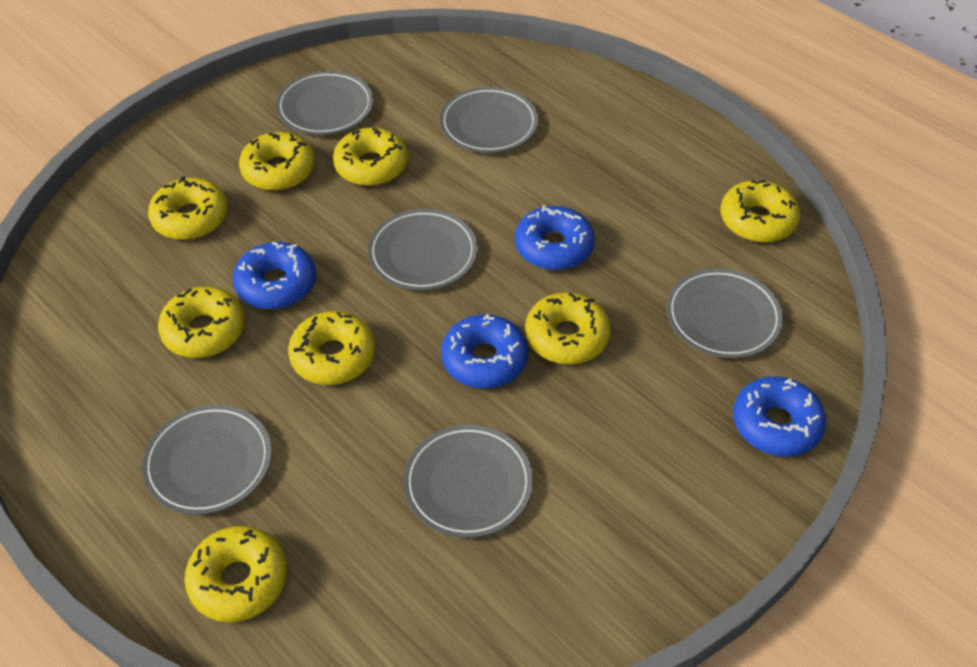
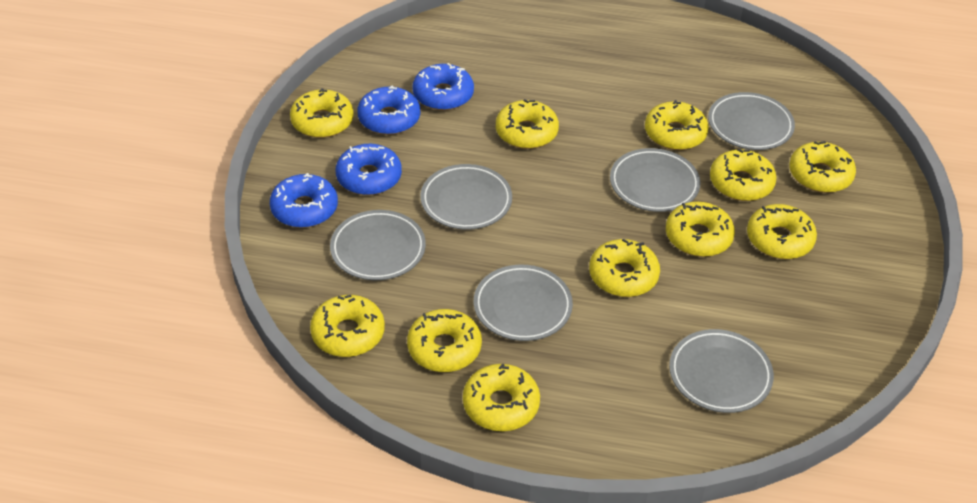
yellow donut: [148,176,228,240] [158,287,245,358] [184,526,287,622] [239,132,315,191] [288,311,376,385] [333,127,408,186] [525,292,611,364] [721,180,800,243] = 8 -> [290,88,354,138] [310,295,385,357] [407,309,482,372] [463,364,540,431] [496,99,559,149] [589,239,660,297] [645,100,709,150] [666,202,735,257] [710,149,777,201] [747,204,817,259] [789,141,856,193] = 11

